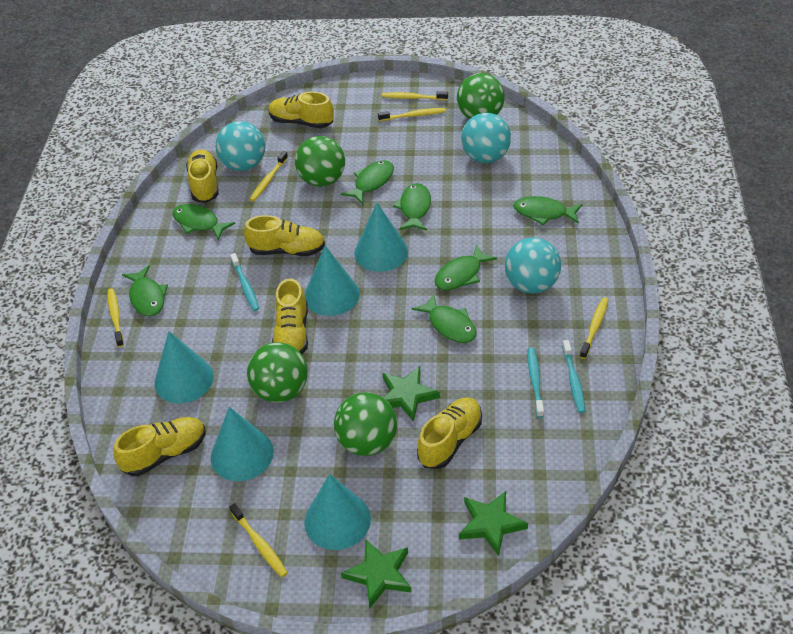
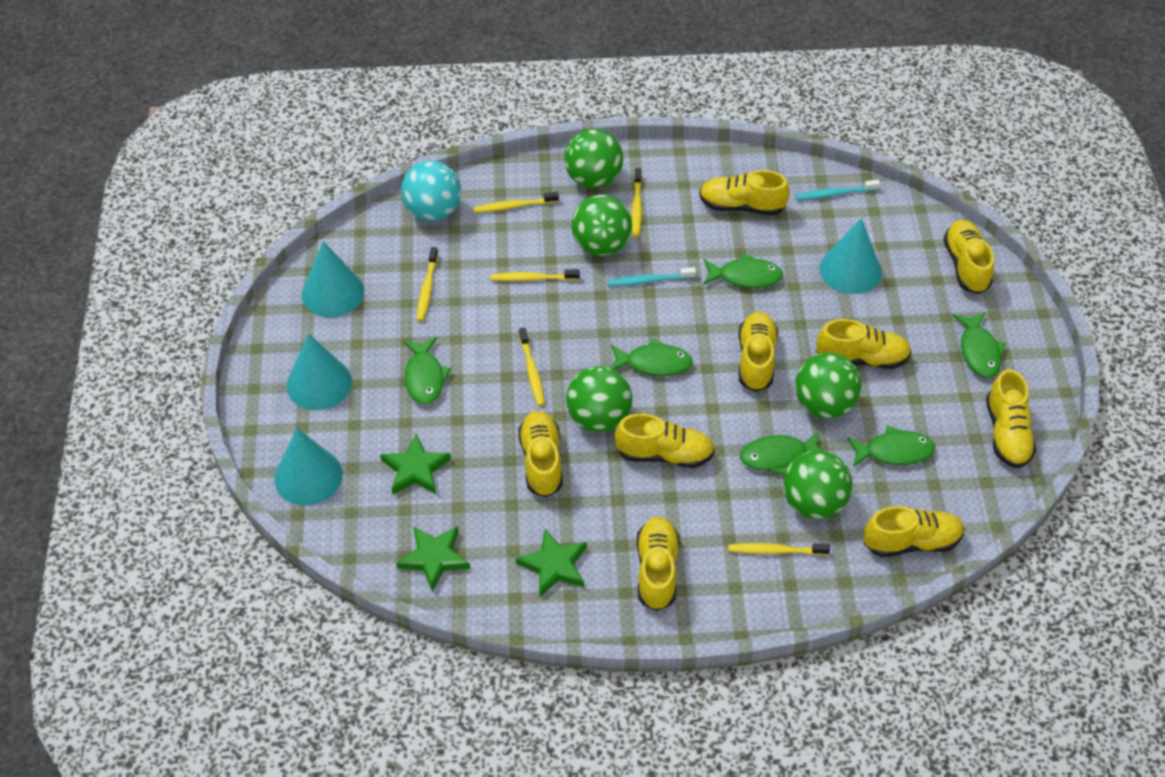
green ball: [247,342,308,403] [295,136,345,187] [334,392,397,456] [457,73,505,119] = 4 -> [564,129,623,188] [566,366,632,432] [571,195,632,256] [783,450,853,519] [795,353,862,419] = 5
green fish: [122,265,168,316] [173,204,235,240] [341,160,394,205] [393,183,431,230] [412,294,477,343] [435,245,497,290] [513,196,582,225] = 7 -> [403,337,451,404] [611,338,693,376] [703,253,783,288] [740,431,821,475] [847,425,935,467] [953,312,1006,378] = 6
turquoise ball: [216,121,265,171] [461,113,511,163] [505,237,561,294] = 3 -> [401,161,461,221] = 1
turquoise cone: [154,331,214,403] [211,407,274,481] [304,474,371,550] [305,246,360,316] [354,203,408,272] = 5 -> [275,428,343,506] [287,333,352,410] [302,241,364,317] [820,218,882,294] = 4
turquoise toothbrush: [230,253,259,311] [528,347,544,418] [562,340,585,413] = 3 -> [607,267,696,286] [795,180,880,200] = 2
yellow shoe: [113,417,205,476] [186,149,219,203] [244,215,325,256] [269,92,334,128] [272,278,308,354] [417,397,482,469] = 6 -> [518,411,563,497] [615,414,714,468] [636,517,680,611] [699,170,790,215] [738,312,778,392] [816,319,912,369] [864,506,965,557] [943,220,994,294] [986,369,1036,468] = 9

